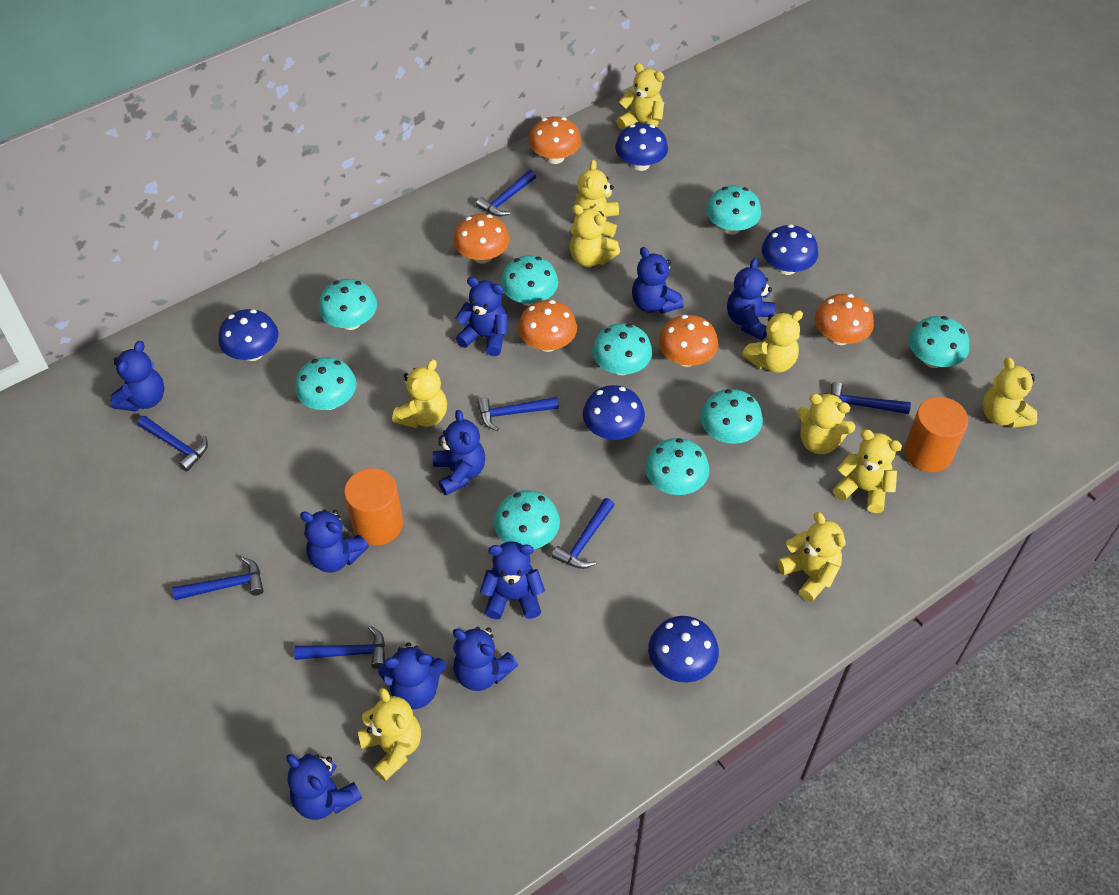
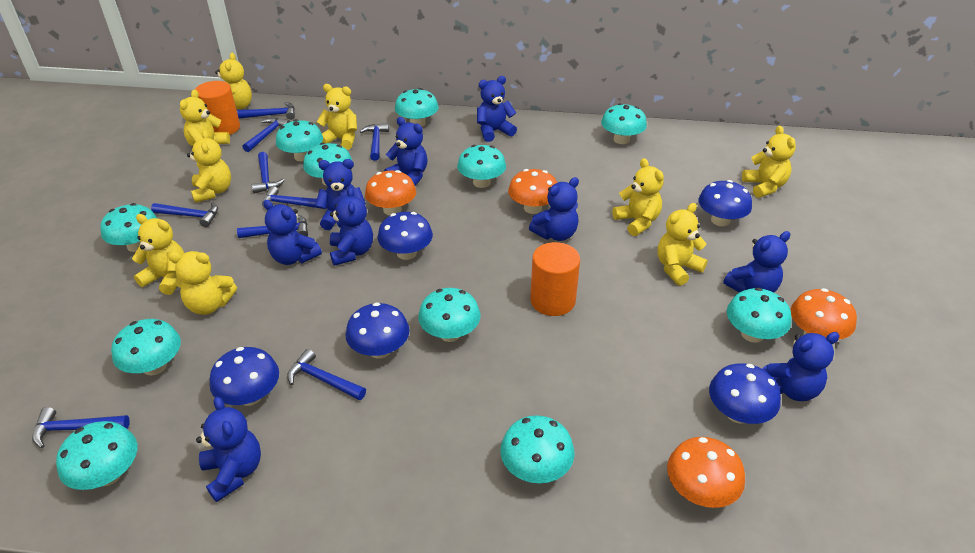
blue hammer: [137,416,208,472] [172,557,264,600] [294,626,385,669] [476,170,536,217] [477,397,559,431] [552,498,615,569] [831,382,911,414] = 7 -> [32,407,130,448] [151,202,218,227] [237,102,295,120] [237,215,308,238] [243,118,290,152] [252,152,285,194] [262,186,327,209] [287,349,366,400] [360,123,389,161] = 9
blue teddy bear: [110,341,165,412] [286,754,362,820] [300,510,369,573] [378,642,446,709] [433,410,485,495] [453,627,518,691] [455,277,508,356] [480,541,545,619] [632,247,684,314] [727,258,775,341] = 10 -> [196,397,261,502] [263,200,322,265] [315,159,366,230] [330,187,373,266] [384,117,428,186] [477,76,517,142] [529,177,579,241] [723,231,790,292] [762,332,840,401] = 9
orange mushroom: [453,214,510,264] [518,300,577,352] [529,116,581,164] [659,315,718,367] [815,294,874,345] = 5 -> [365,170,416,215] [508,169,557,214] [667,437,745,508] [790,288,857,340] = 4
turquoise mushroom: [295,357,356,410] [319,279,377,330] [494,490,560,549] [501,255,558,306] [592,323,652,375] [645,438,709,495] [700,389,763,444] [706,185,761,235] [909,316,969,368] = 9 -> [56,421,137,490] [101,203,158,252] [111,319,181,375] [276,119,323,161] [303,143,352,186] [395,88,439,127] [418,288,480,342] [457,145,506,188] [500,415,574,483] [601,103,647,144] [727,288,791,343] = 11
yellow teddy bear: [358,688,421,781] [392,359,447,428] [570,204,620,267] [574,160,619,238] [616,63,664,130] [742,310,803,373] [777,512,846,602] [797,393,855,454] [833,429,902,513] [983,357,1037,428] = 10 -> [132,214,184,295] [168,251,237,315] [180,90,230,146] [187,130,231,203] [215,53,252,109] [317,84,357,150] [612,158,664,236] [658,203,708,286] [742,126,796,198] = 9

